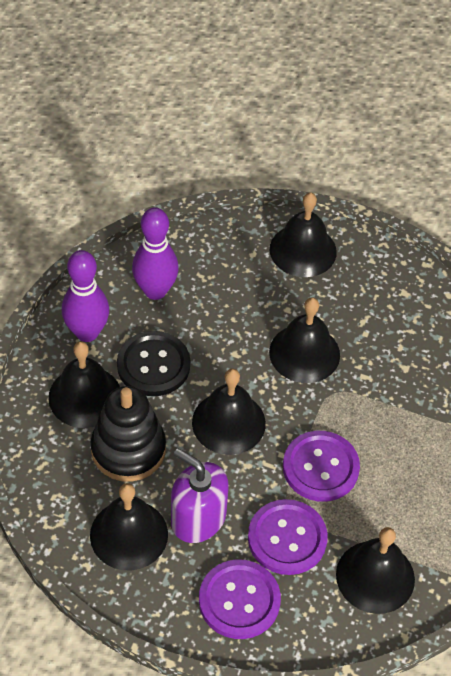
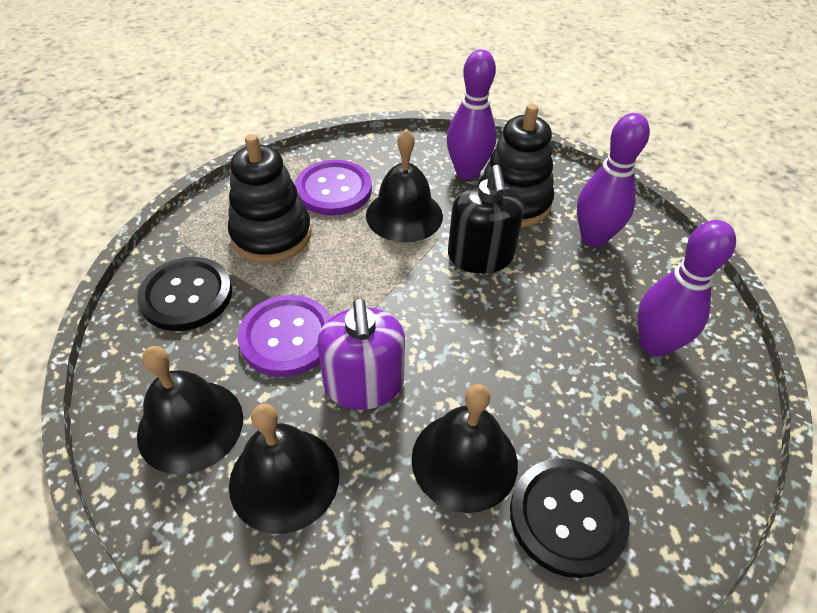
black bell: [48,341,120,428] [90,483,168,570] [192,369,266,455] [269,298,340,383] [270,192,337,277] [336,527,415,614] = 6 -> [137,346,243,475] [229,403,339,534] [366,129,443,243] [411,384,518,513] = 4
black button: [117,331,190,396] = 1 -> [137,257,232,331] [510,458,630,578] = 2
black soap dispenser: none = 0 -> [448,165,524,274] = 1
black stacking toy: [91,386,166,482] = 1 -> [228,134,312,263] [479,104,554,227] = 2
purple bowling pin: [62,250,109,342] [132,207,179,300] = 2 -> [447,49,496,180] [577,113,650,247] [638,220,736,357] = 3
purple button: [199,559,281,639] [248,499,328,575] [283,431,360,502] = 3 -> [238,295,331,377] [295,160,372,216] = 2

